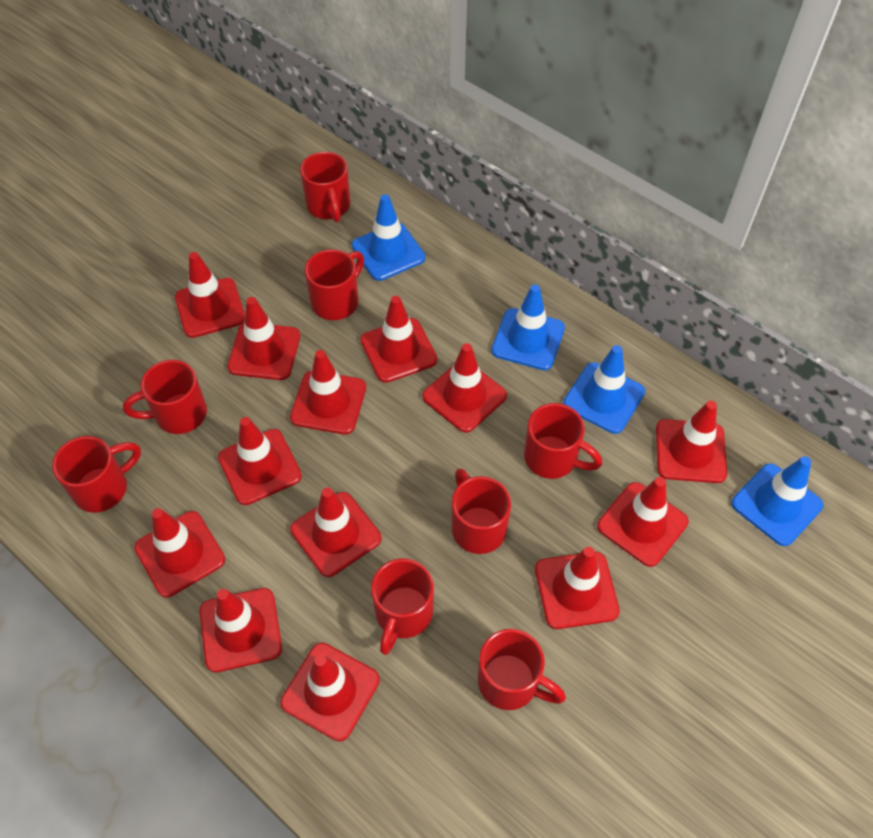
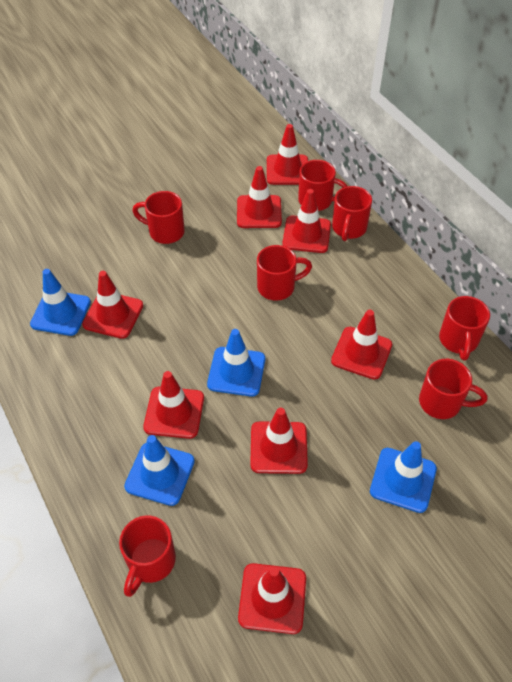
red mug: [52,436,141,513] [123,360,207,434] [300,152,350,222] [305,249,364,320] [371,559,434,655] [452,468,511,554] [478,629,566,710] [524,403,602,479] = 8 -> [119,515,176,597] [132,191,185,244] [257,245,312,301] [298,160,347,211] [332,186,372,241] [419,359,487,419] [439,296,490,361] = 7
red traffic cone: [134,508,225,597] [175,252,245,338] [200,588,282,672] [218,417,302,505] [227,297,300,380] [281,643,380,741] [290,350,366,434] [290,488,381,577] [361,296,437,383] [422,343,507,433] [535,547,620,629] [597,477,689,567] [656,401,727,483] = 13 -> [82,271,143,339] [143,371,204,439] [237,166,282,228] [238,563,306,634] [250,408,308,474] [267,124,308,185] [282,189,331,253] [331,310,392,380] = 8

